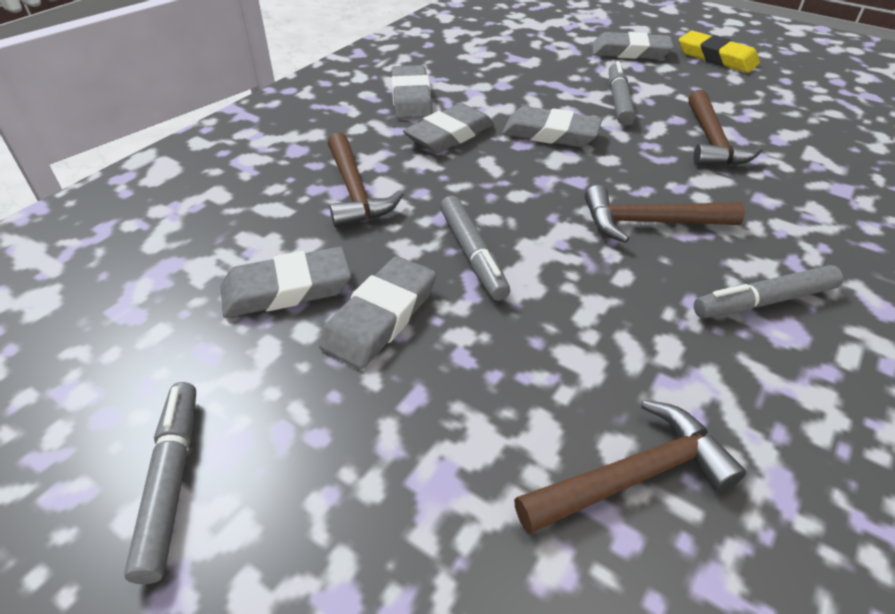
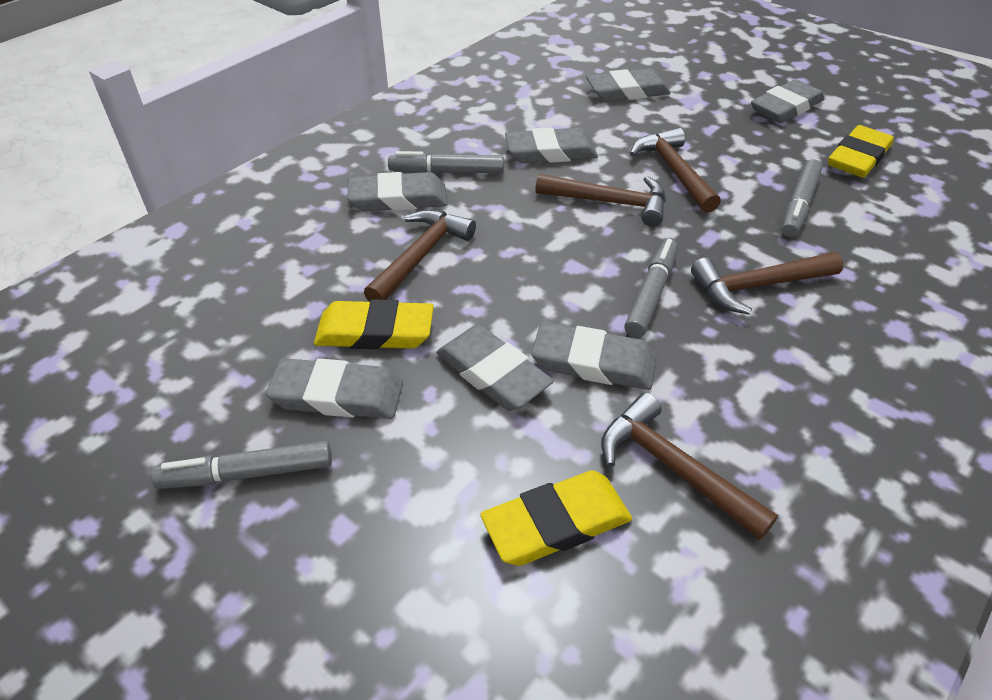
brown hammer: [328,133,404,228] [514,400,746,534] [585,185,745,243] [688,90,763,166] = 4 -> [364,209,476,301] [535,173,666,227] [601,392,778,540] [630,128,721,213] [691,252,843,315] = 5
grey eraser: [220,247,351,318] [319,256,436,369] [391,65,433,119] [403,103,494,153] [502,106,602,147] [592,32,674,60] = 6 -> [266,358,403,419] [347,172,447,212] [436,325,554,411] [505,127,598,163] [531,322,656,390] [586,68,671,102] [751,79,824,123] = 7
yellow eraser: [679,31,760,73] = 1 -> [314,299,434,349] [480,470,632,566] [828,125,894,178] = 3

